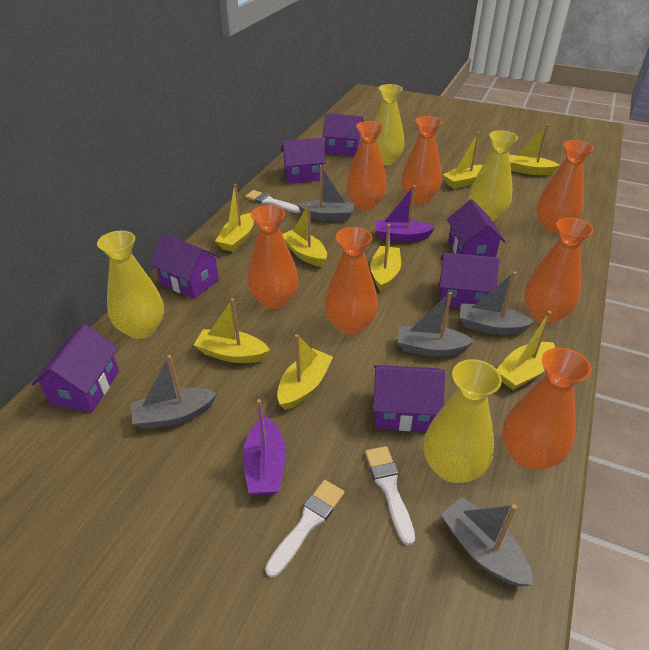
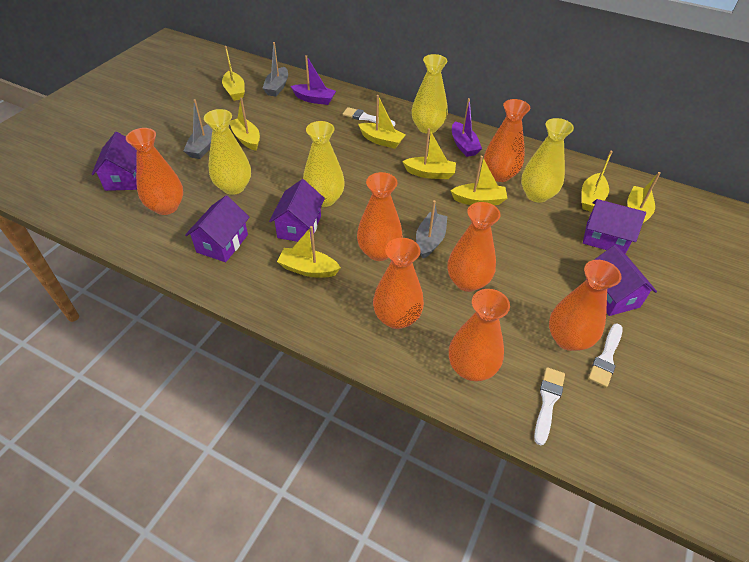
grey boat: [130,355,217,429] [297,165,354,221] [398,292,474,357] [441,497,534,587] [460,272,534,335] = 5 -> [183,99,212,159] [262,42,288,96] [416,200,448,259] = 3
purple house: [32,324,119,412] [150,233,221,299] [281,138,326,184] [322,113,364,156] [373,365,445,431] [439,253,499,308] [447,199,506,257] = 7 -> [92,132,137,191] [185,195,250,262] [269,179,325,242] [583,199,646,254] [585,245,657,316] = 5

